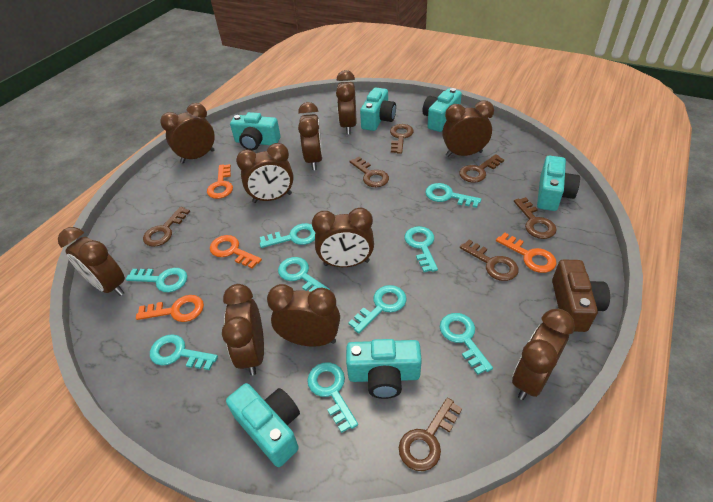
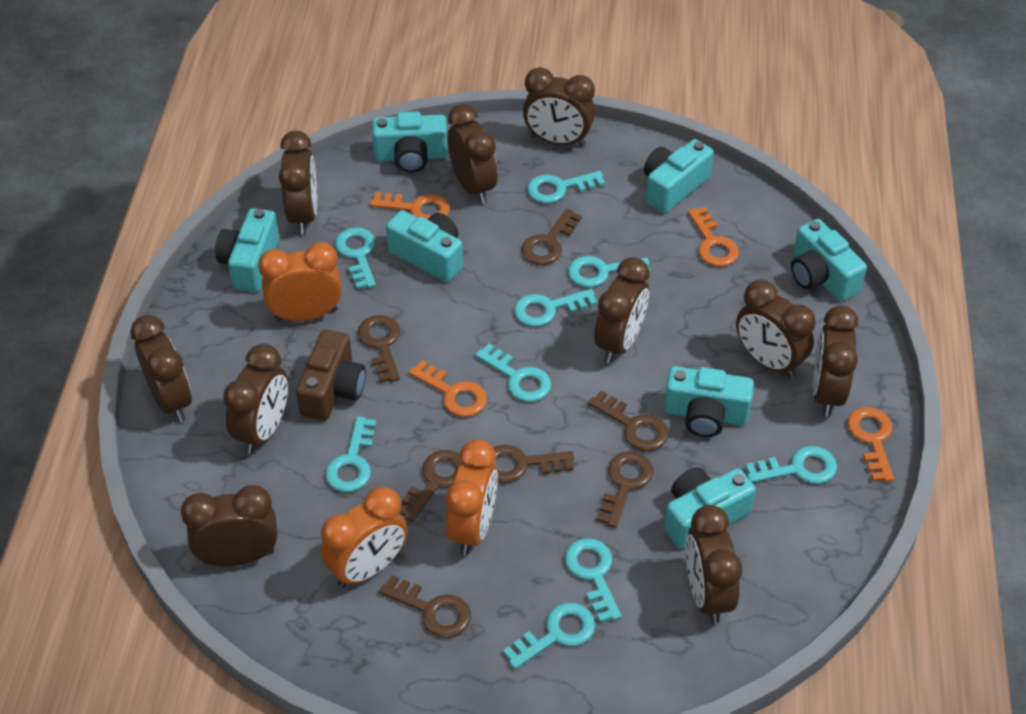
orange clock: none = 0 -> [258,242,342,321] [321,486,408,588] [446,439,498,555] = 3
turquoise camera: [226,383,300,467] [230,112,280,151] [346,339,422,399] [360,88,396,131] [422,88,462,132] [537,156,580,211] = 6 -> [215,208,279,292] [372,111,448,173] [386,210,463,282] [644,139,714,213] [664,366,754,437] [664,467,756,549] [791,219,867,301] = 7

